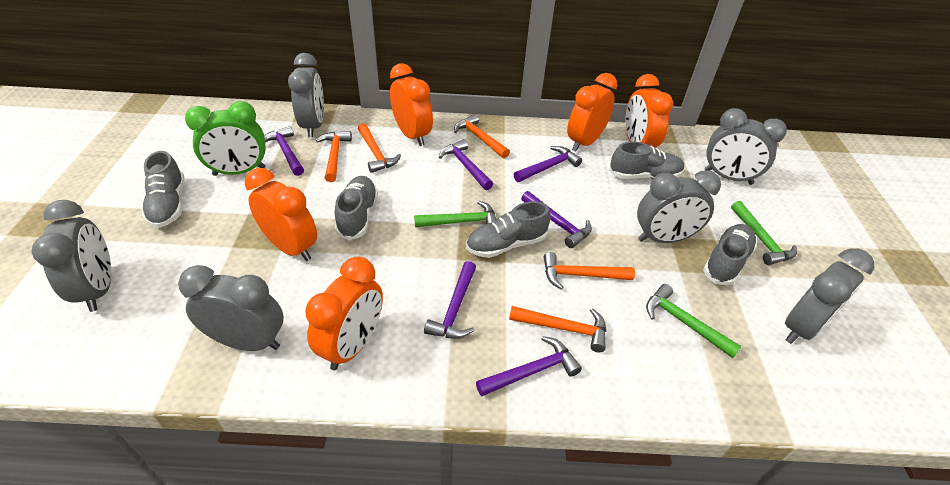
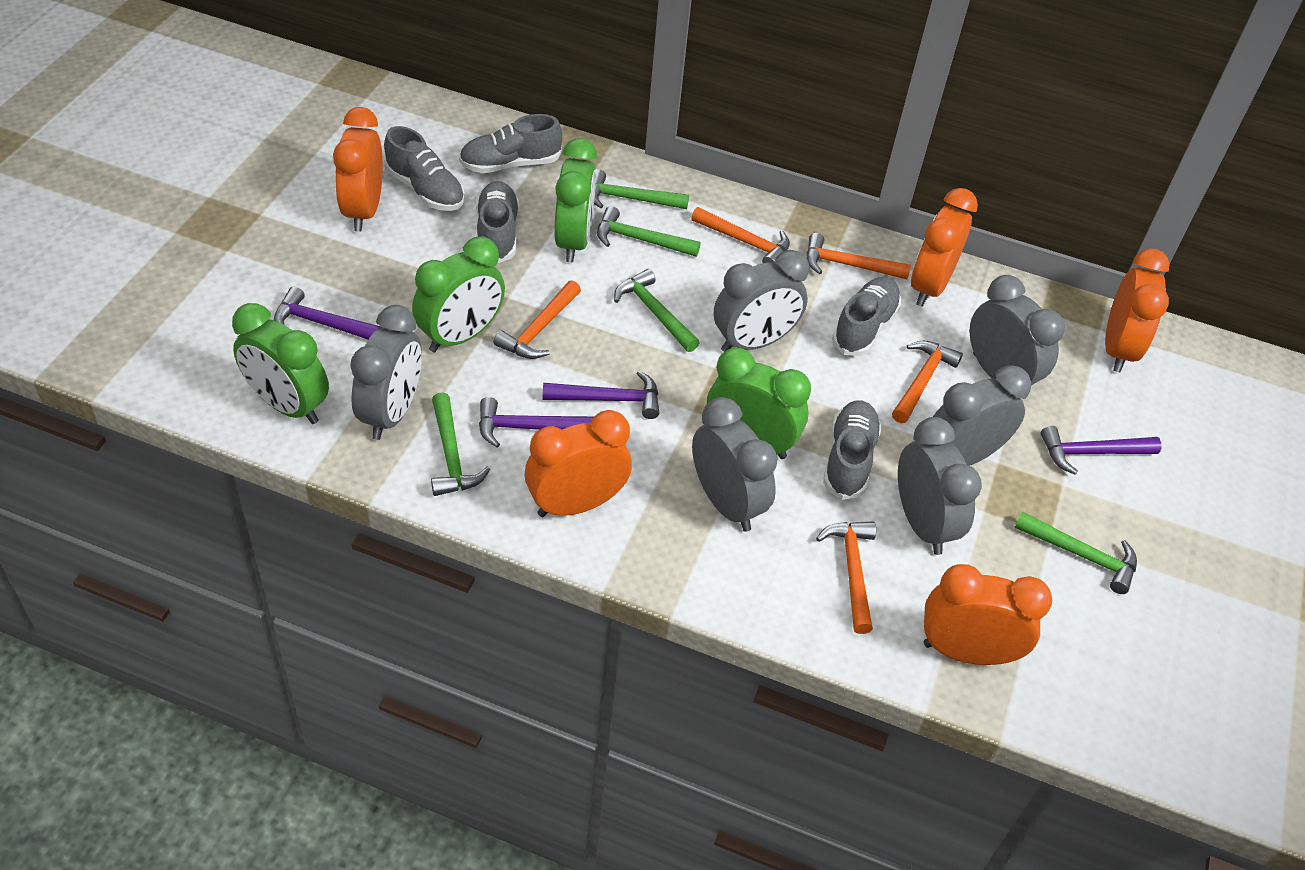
green clock: [185,101,265,176] = 1 -> [232,303,329,424] [412,237,505,352] [554,138,597,262] [707,348,811,459] = 4
green hammer: [414,201,496,227] [646,284,742,358] [731,201,797,265] = 3 -> [431,392,490,496] [594,169,689,209] [597,206,701,257] [614,269,700,352] [1014,512,1137,594] = 5
purple hammer: [264,126,304,176] [424,261,476,339] [439,139,493,190] [476,336,582,397] [514,146,582,182] [521,191,592,248] = 6 -> [274,286,380,339] [479,397,594,448] [543,371,659,419] [1041,426,1162,475] = 4

